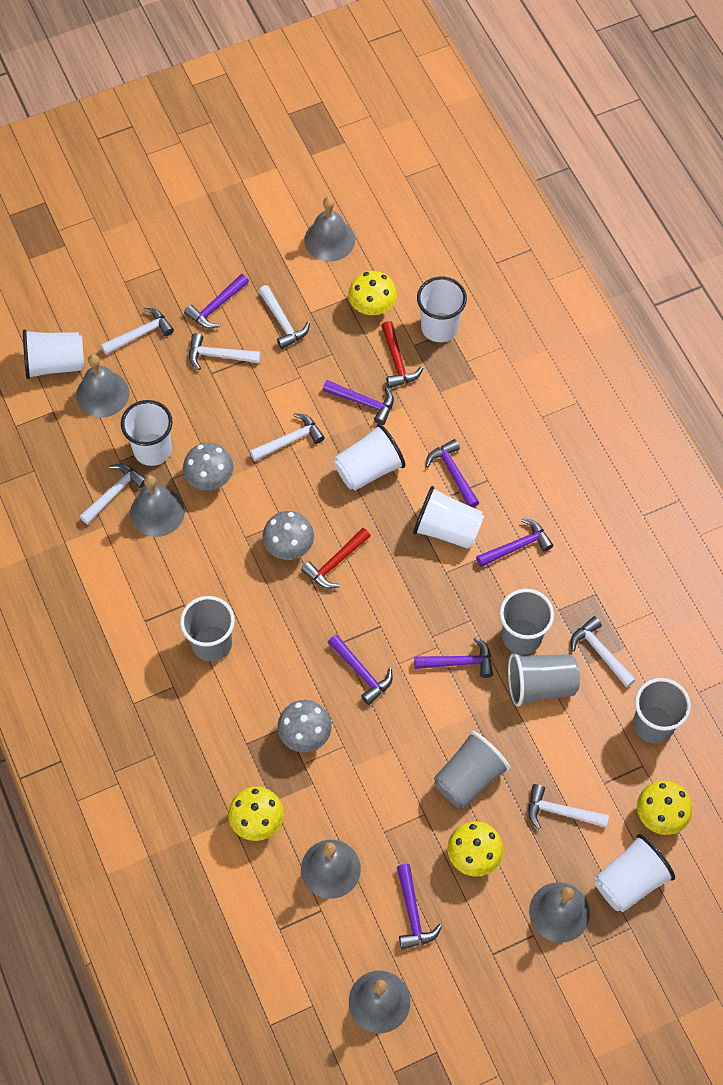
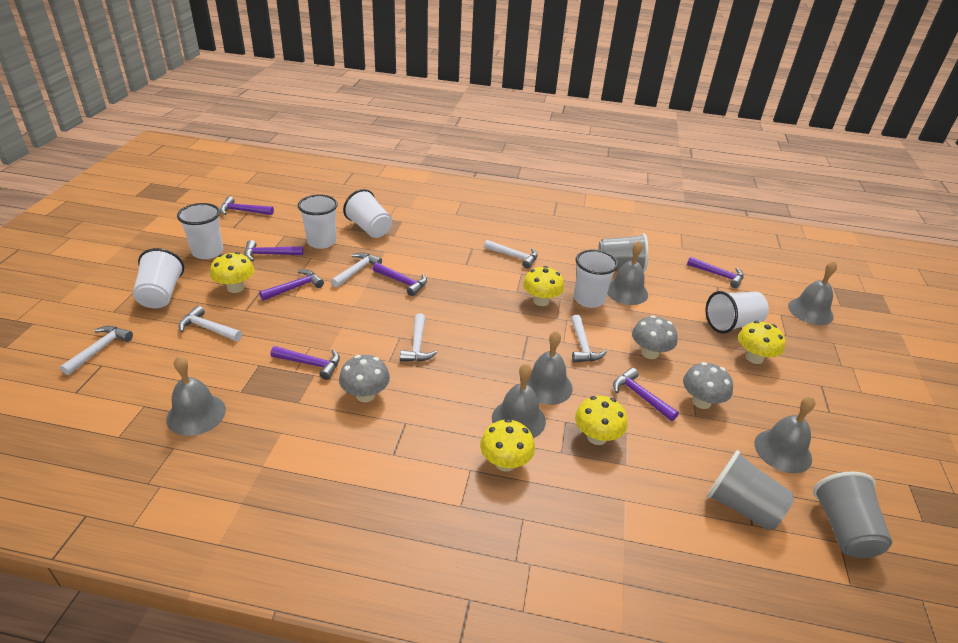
grey cup: [180,596,235,662] [434,731,510,808] [500,589,554,655] [508,652,580,707] [633,678,691,744] = 5 -> [598,233,648,272] [707,450,794,531] [813,472,892,558] = 3
red hammer: [301,528,371,589] [381,321,423,388] = 2 -> none = 0
white hammer: [79,464,145,525] [101,308,174,355] [189,333,261,370] [250,413,325,461] [259,285,310,349] [528,784,609,829] [571,616,636,688] = 7 -> [60,326,133,375] [178,306,242,341] [331,252,382,288] [400,313,437,362] [484,240,538,269] [571,315,607,362] = 6
yellow mushroom: [228,786,284,841] [348,271,397,315] [448,821,504,877] [637,781,692,835] = 4 -> [210,252,254,293] [480,419,535,472] [523,266,564,306] [575,396,627,445] [738,321,785,364] = 5

